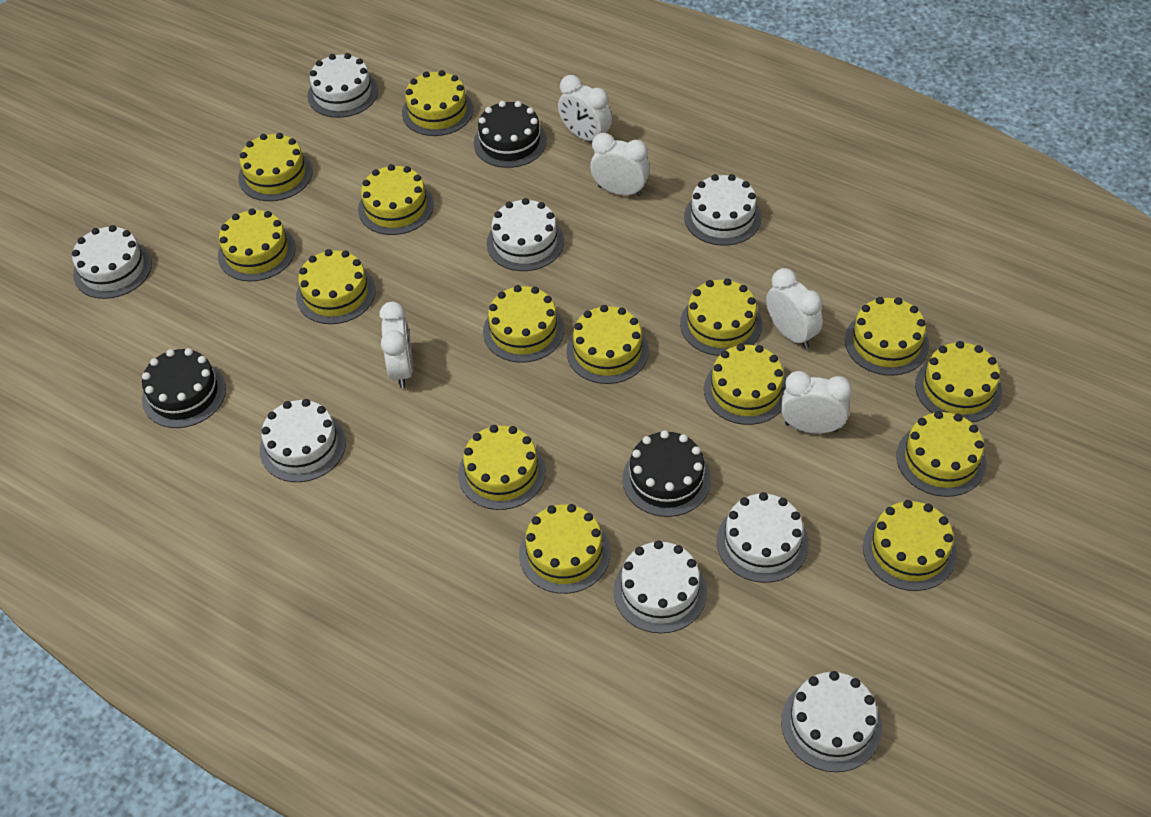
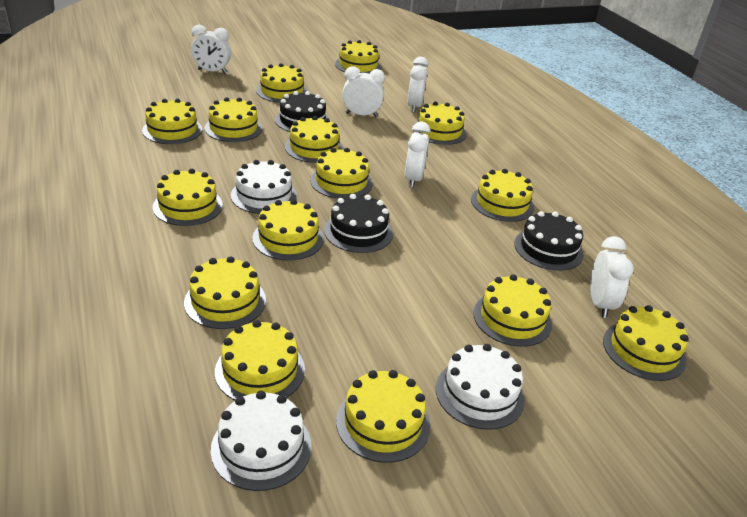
white cake: [72,225,152,299] [260,399,346,482] [307,53,378,118] [487,198,564,271] [613,540,707,633] [684,174,762,246] [717,492,809,583] [781,671,882,772] = 8 -> [211,391,312,491] [231,160,297,214] [436,344,525,430] = 3

